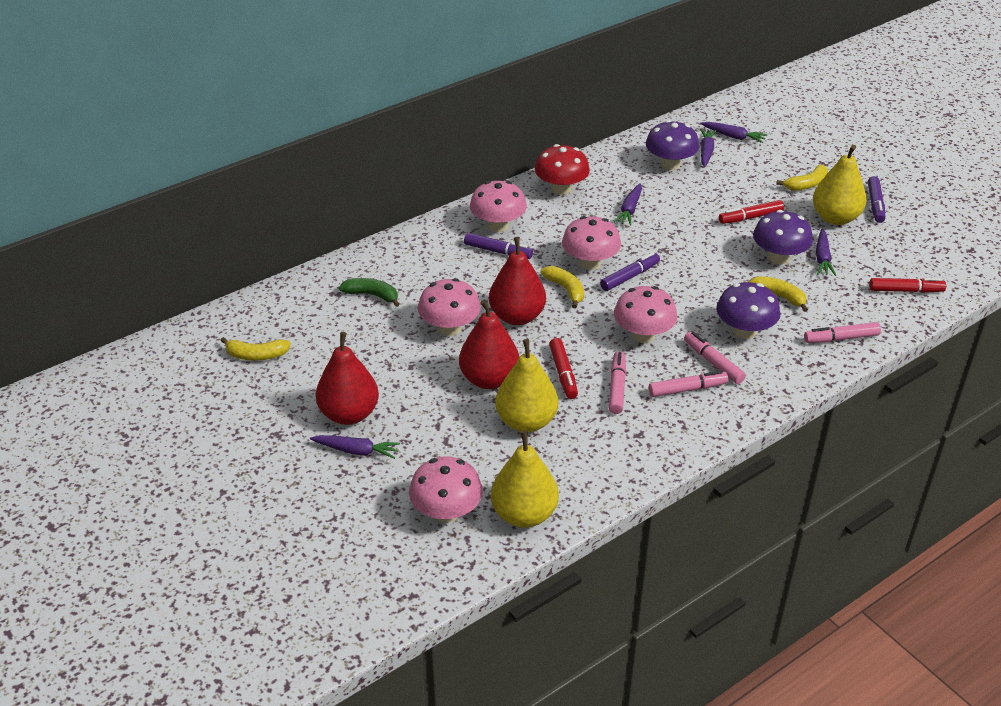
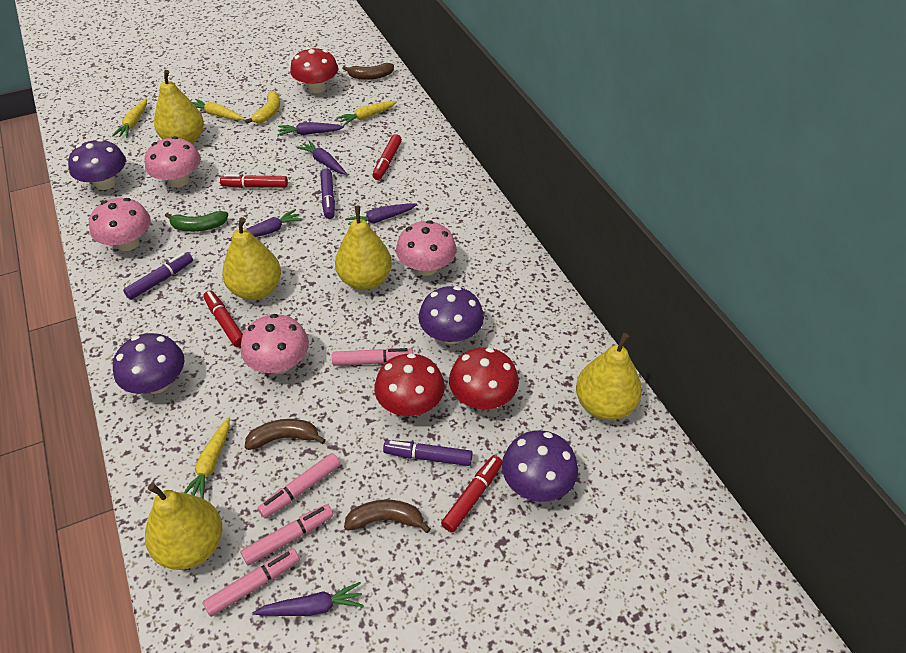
brown banana: none = 0 -> [245,419,326,450] [342,63,394,80] [344,500,431,533] = 3
pink mushroom: [409,457,483,523] [418,278,481,336] [470,181,527,232] [562,216,621,270] [614,286,677,343] = 5 -> [89,198,151,251] [145,136,201,188] [241,314,309,374] [396,220,457,276] = 4
purple mushroom: [646,120,699,170] [716,282,780,339] [753,210,813,264] = 3 -> [68,139,126,190] [113,333,184,394] [419,286,484,344] [502,430,578,502] = 4
red marker: [549,338,578,399] [719,200,784,224] [869,278,946,293] = 3 -> [203,290,243,347] [220,174,288,188] [373,134,402,180] [441,455,502,533] = 4
red mushroom: [535,144,590,195] = 1 -> [290,47,338,93] [374,353,445,416] [449,347,519,409] = 3
red pear: [316,332,379,425] [459,300,519,389] [489,237,546,325] = 3 -> none = 0
yellow banana: [220,337,291,361] [540,266,584,308] [749,276,808,312] [776,165,828,191] = 4 -> [245,91,280,124] = 1
yellow carrot: none = 0 -> [112,98,147,138] [184,418,229,499] [192,99,245,120] [337,101,397,126] = 4
yellow pear: [491,430,559,528] [496,339,558,432] [813,145,867,225] = 3 -> [145,483,222,570] [154,70,204,144] [222,217,281,300] [335,206,392,290] [576,333,642,420] = 5

